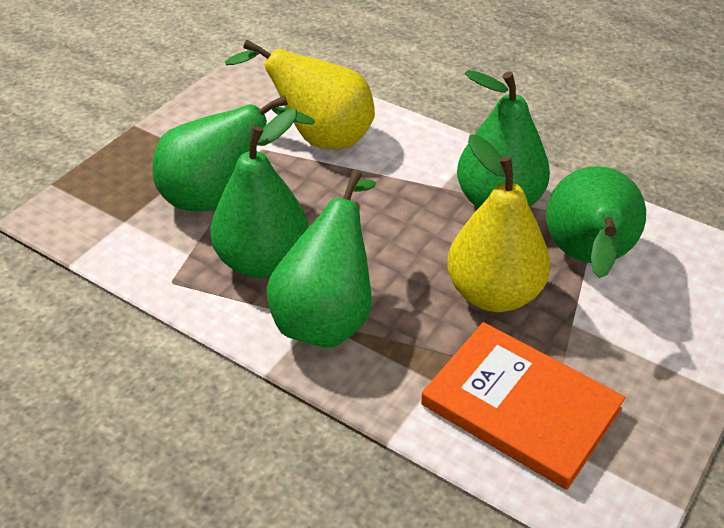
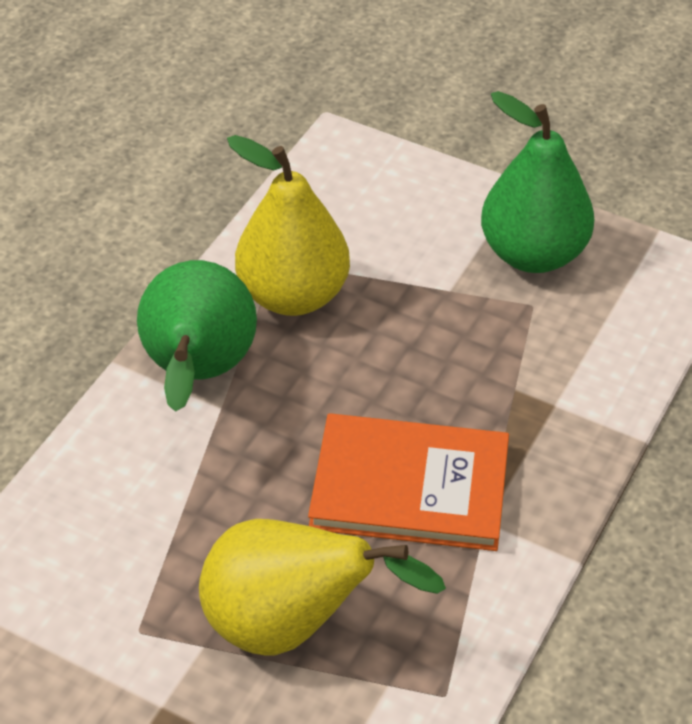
green pear: [152,95,316,212] [210,109,309,278] [267,170,376,348] [457,70,550,208] [546,166,646,278] = 5 -> [137,260,257,412] [481,91,594,273] = 2

